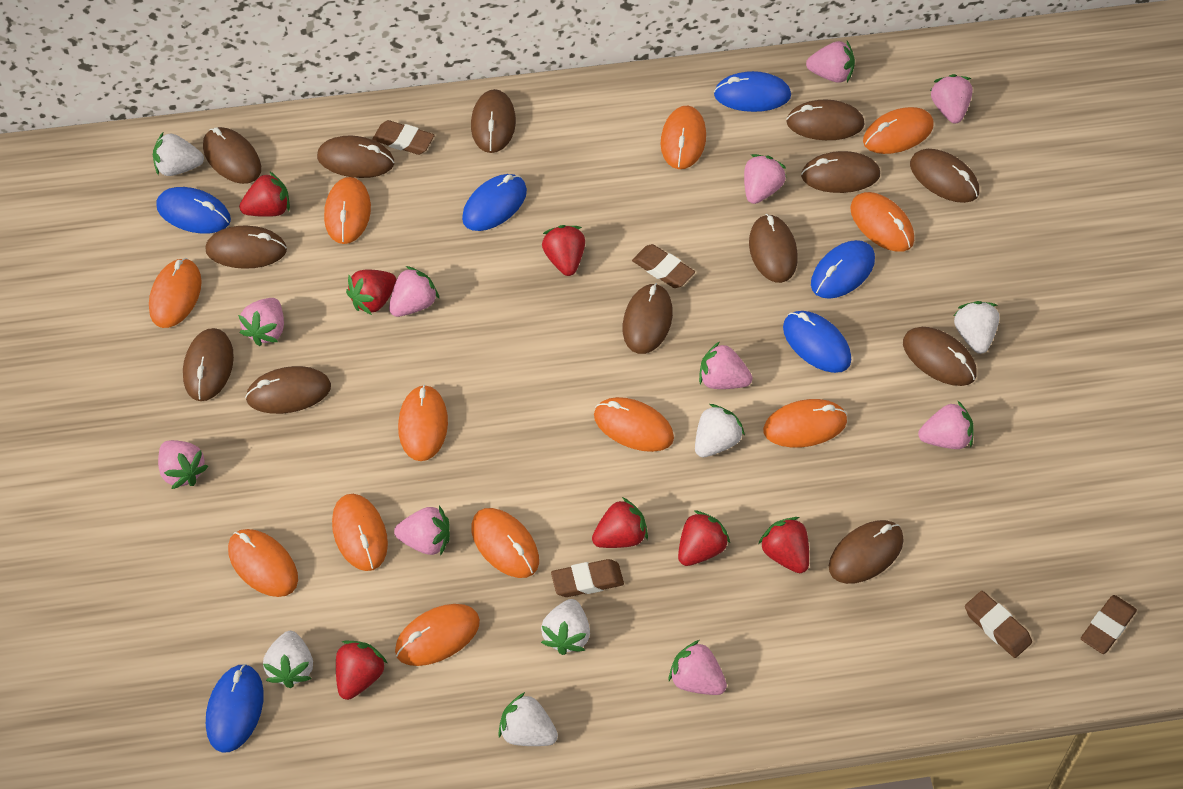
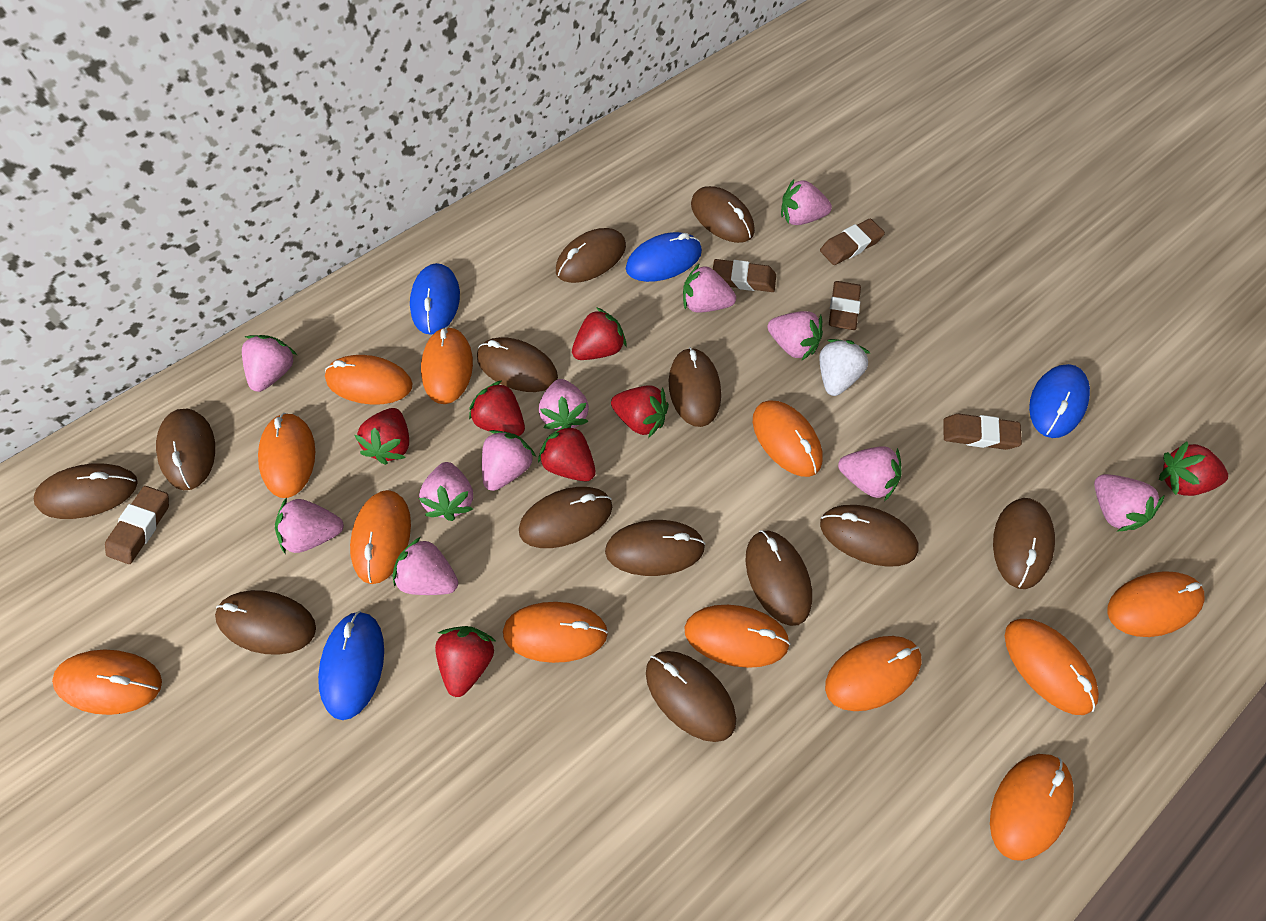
blue mouse: [156,187,231,234] [206,664,264,753] [462,174,527,231] [714,71,791,112] [783,311,851,373] [811,240,875,299] = 6 -> [318,611,384,720] [410,263,460,335] [626,232,702,282] [1029,364,1090,438] = 4
pink strawberry: [158,440,208,489] [238,298,284,346] [389,266,439,317] [394,506,450,556] [669,640,727,695] [699,341,752,389] [744,154,787,204] [806,41,855,83] [918,401,974,449] [930,74,973,123] = 10 -> [242,335,297,392] [275,497,344,554] [392,537,458,595] [419,462,473,521] [482,430,536,491] [539,379,589,430] [683,263,736,313] [767,311,823,361] [781,179,832,225] [838,446,901,501] [1094,474,1165,532] = 11
white strawberry: [153,132,204,176] [263,631,313,688] [498,692,558,746] [541,599,590,655] [695,404,745,457] [953,301,1000,354] = 6 -> [819,339,870,396] = 1

